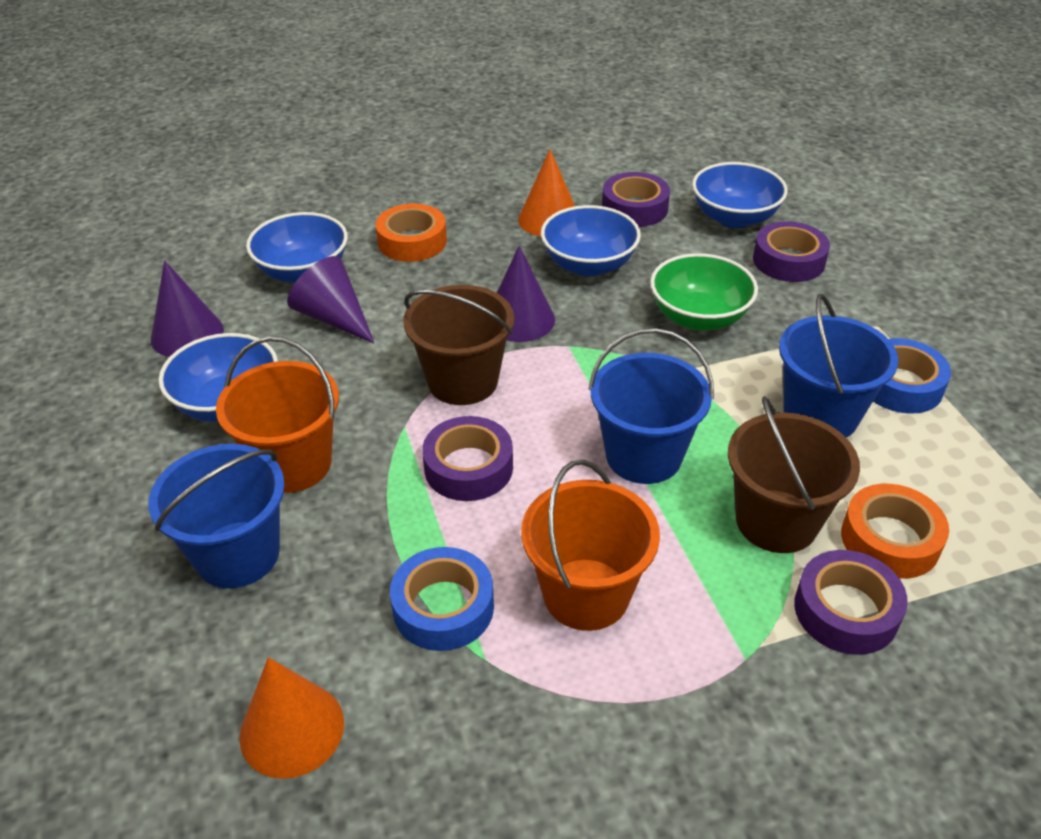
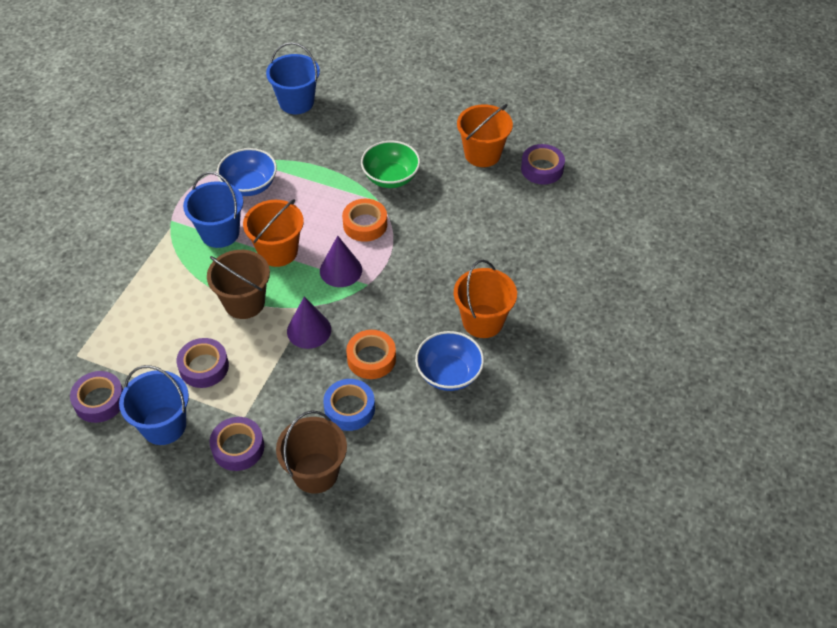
blue bowl: [158,333,278,422] [246,212,348,283] [541,205,641,277] [692,162,788,228] = 4 -> [217,148,277,196] [415,331,484,391] = 2
blue tape: [390,547,494,651] [873,338,951,414] = 2 -> [323,379,375,431] = 1
orange bucket: [216,336,339,493] [521,459,660,631] = 2 -> [243,199,304,267] [454,260,517,338] [457,104,513,167] = 3
orange cone: [239,657,344,779] [518,149,575,236] = 2 -> none = 0
purple cone: [151,261,224,357] [287,256,374,343] [497,246,555,342] = 3 -> [287,296,331,349] [320,235,362,287] = 2

